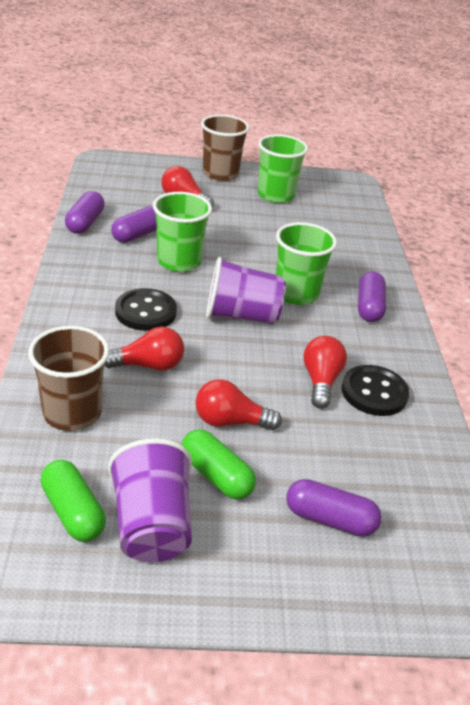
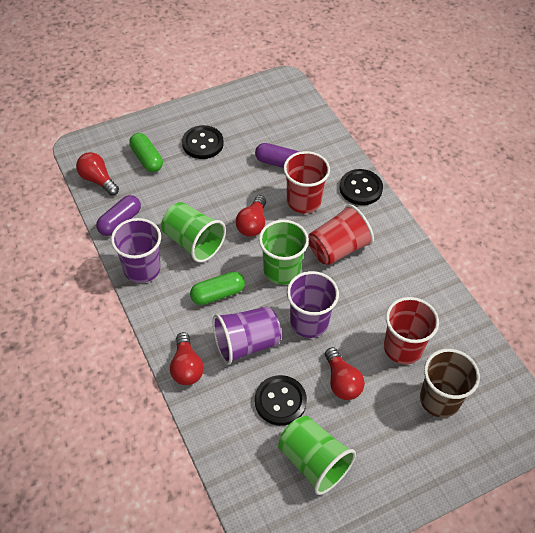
black button: [115,288,177,331] [342,365,410,416] = 2 -> [182,125,224,159] [255,375,307,426] [340,169,383,205] = 3
brown cup: [28,326,109,431] [201,115,249,181] = 2 -> [420,349,480,418] = 1
purple capsule: [65,191,105,234] [111,205,157,243] [286,479,382,537] [358,271,386,322] = 4 -> [96,195,141,236] [255,143,299,168] = 2
purple cup: [108,438,192,563] [206,257,286,325] = 2 -> [111,218,161,283] [213,306,281,365] [287,271,339,338] = 3
red cup: none = 0 -> [284,151,330,213] [308,204,374,265] [384,297,439,364] = 3

